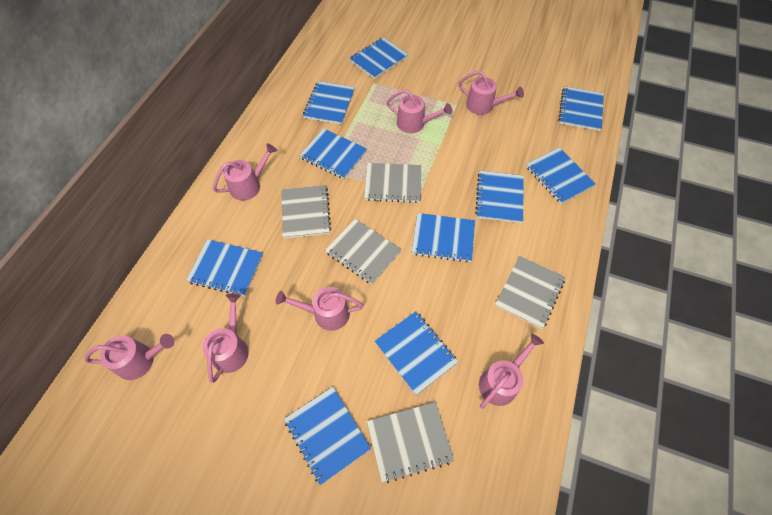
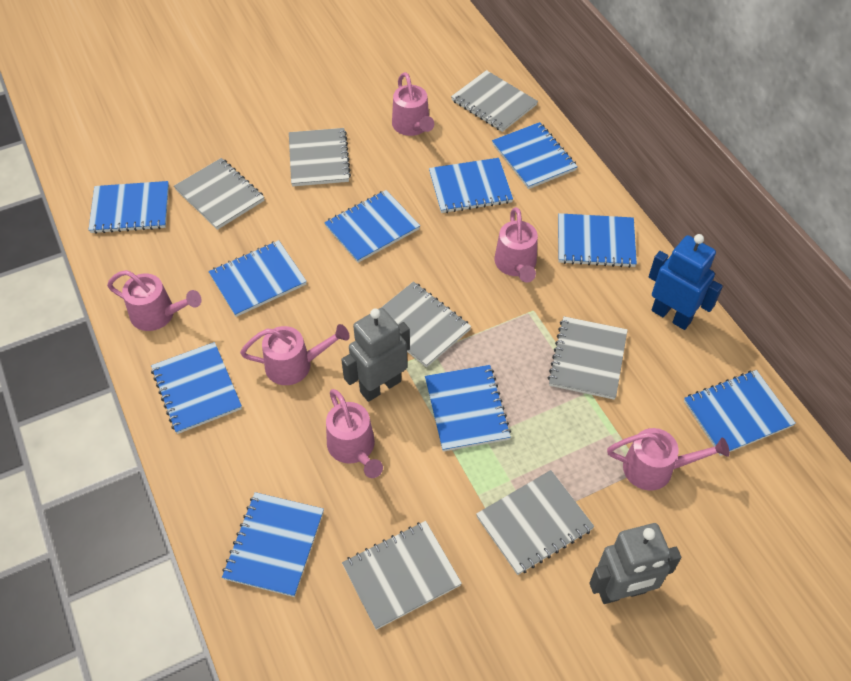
blue robot: none = 0 -> [649,234,723,330] = 1
grey notebook: [281,185,331,239] [325,219,402,284] [364,163,422,203] [367,402,454,483] [495,256,565,329] = 5 -> [174,158,265,230] [289,128,351,186] [342,521,462,630] [381,282,471,368] [451,70,538,132] [476,470,594,575] [548,316,628,400] = 7
grey robot: none = 0 -> [341,308,410,402] [589,523,681,604] = 2
pink watering can: [85,334,174,380] [203,293,249,383] [213,143,277,201] [276,287,364,331] [386,89,452,133] [459,71,524,115] [479,333,544,409] = 7 -> [107,270,201,331] [240,324,350,385] [326,389,383,478] [392,72,434,136] [494,207,538,283] [607,428,730,491] = 6

